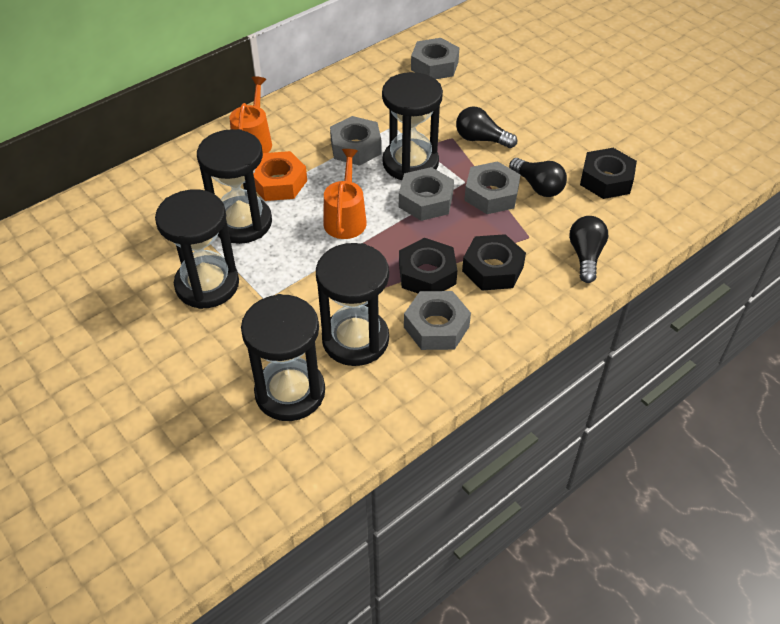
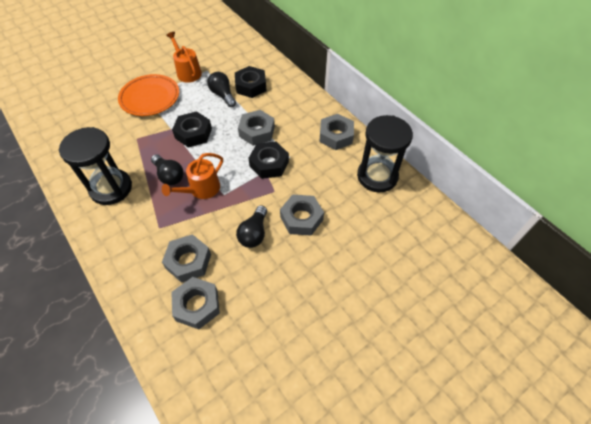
black hourglass: [155,189,239,309] [197,129,272,244] [241,294,325,421] [316,243,389,366] [382,72,443,180] = 5 -> [59,127,132,205] [357,115,413,192] = 2
orange nut: [254,151,307,201] = 1 -> none = 0
orange plate: none = 0 -> [118,74,179,116] = 1

